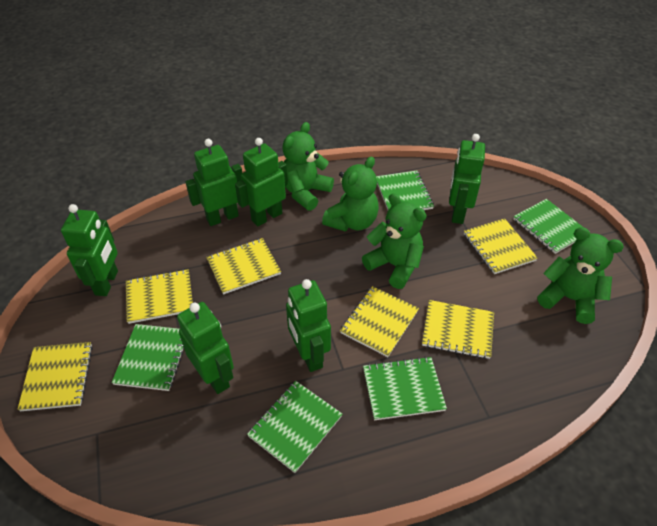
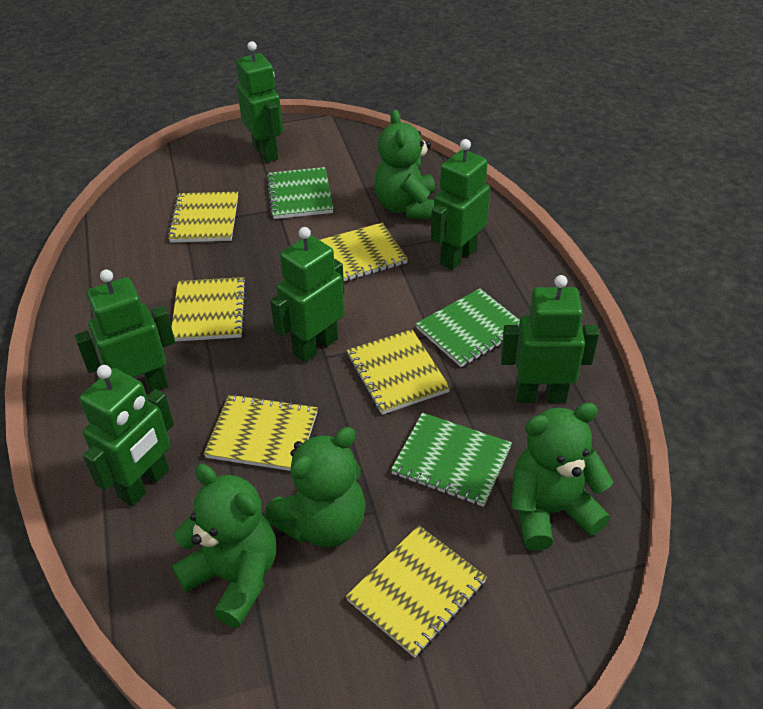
green notebook: [112,324,184,391] [247,381,342,473] [363,356,447,420] [376,171,434,210] [513,199,583,254] = 5 -> [267,167,333,219] [391,413,512,507] [416,289,520,367] = 3

